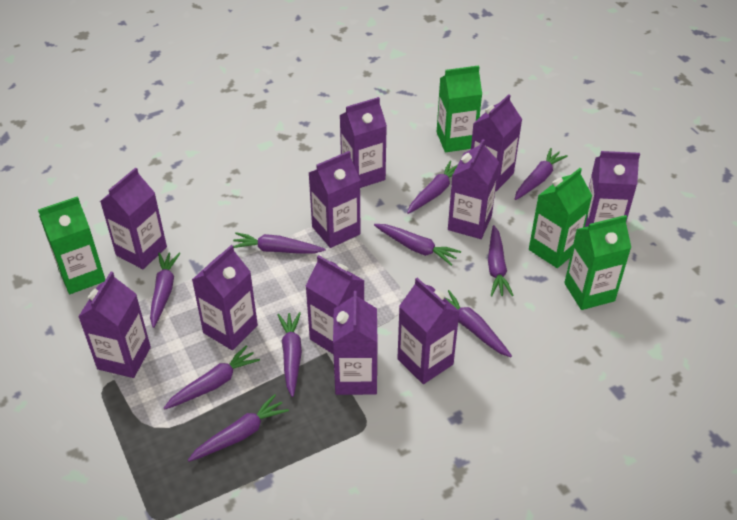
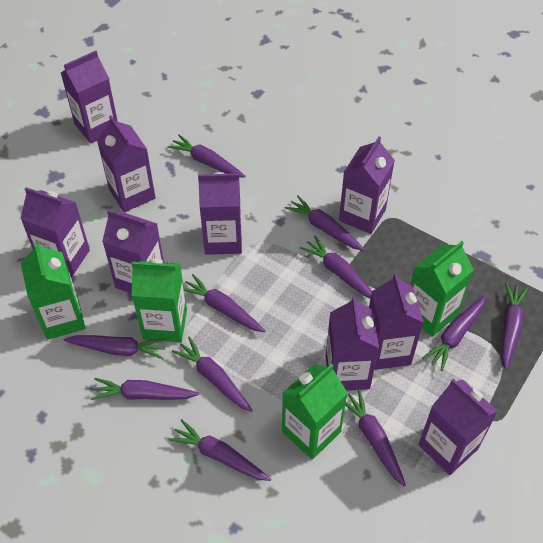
purple carrot: [150,252,180,328] [164,345,260,410] [188,394,289,462] [233,232,325,253] [277,312,302,397] [374,224,461,266] [407,161,457,214] [445,290,512,357] [488,225,514,296] [515,148,568,200] = 10 -> [63,335,167,359] [91,378,199,400] [167,135,246,178] [168,419,271,481] [172,336,253,412] [184,274,265,332] [285,195,365,251] [300,236,372,299] [345,389,406,487] [422,295,486,371] [502,282,528,370] = 11
purple carton: [78,272,151,378] [100,167,167,269] [192,245,258,350] [306,255,364,354] [309,151,361,248] [333,291,378,395] [340,97,387,188] [397,278,460,384] [448,139,499,239] [471,94,522,191] [585,151,640,227] = 11 -> [20,187,90,277] [61,51,118,143] [97,115,156,212] [102,210,164,294] [198,173,242,255] [326,296,379,391] [339,137,395,234] [369,273,424,370] [418,379,498,475] = 9

